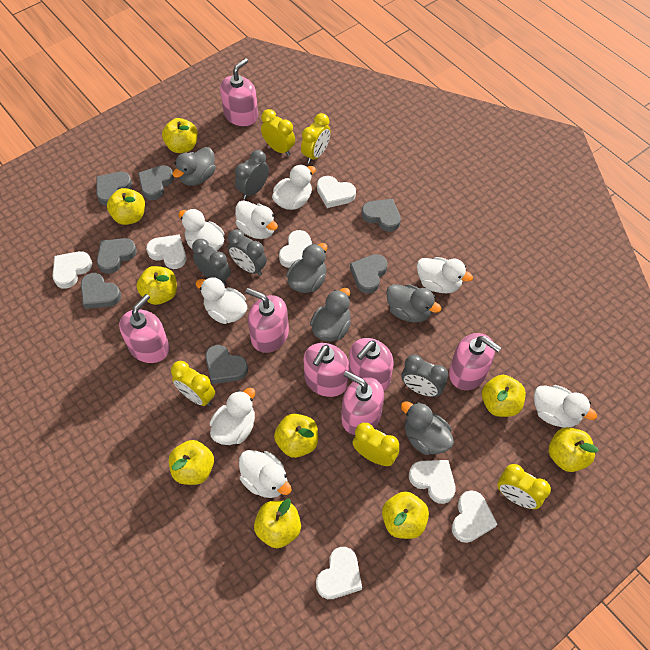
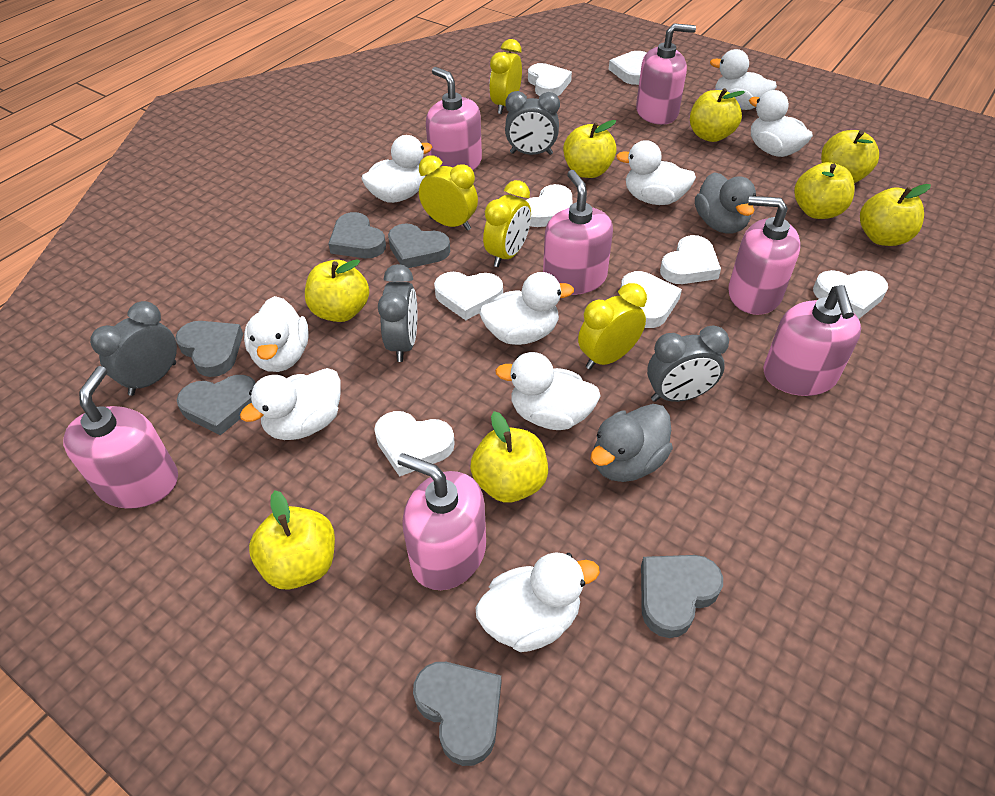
grey duck: [173,147,216,186] [286,243,327,293] [310,288,351,341] [386,284,441,323] [401,401,454,455] = 5 -> [591,404,673,482] [695,172,756,234] = 2
grey heart: [81,273,121,309] [96,172,132,206] [97,238,137,274] [138,165,174,200] [205,345,248,384] [350,254,388,294] [362,199,401,232] = 7 -> [175,321,243,377] [177,375,256,435] [328,212,386,258] [388,223,450,268] [413,662,501,766] [641,555,723,638] = 6
white duck: [178,209,224,250] [195,277,247,324] [210,388,255,445] [235,200,278,239] [239,450,292,498] [272,165,316,210] [417,257,473,294] [534,385,597,428] = 8 -> [240,368,341,440] [244,296,309,372] [361,135,432,203] [475,552,600,652] [480,272,574,345] [495,352,601,430] [616,140,696,205] [710,49,777,110] [749,90,813,157] = 9
white heart: [52,251,92,289] [146,234,186,269] [279,230,312,268] [316,547,362,599] [317,176,356,208] [409,460,456,504] [452,490,497,543] = 7 -> [374,411,455,477] [434,272,503,320] [526,184,573,227] [528,63,572,96] [609,51,647,85] [621,271,682,328] [660,235,721,284] [813,270,888,319] = 8
yellow apple: [107,188,145,225] [137,266,177,305] [162,118,198,153] [169,440,214,485] [254,499,301,548] [274,414,318,458] [382,491,429,539] [482,375,526,417] [549,427,599,472] = 9 -> [249,490,335,590] [305,259,369,322] [470,411,548,503] [563,120,617,178] [690,88,745,142] [794,162,855,219] [821,130,879,183] [860,184,931,246] = 8
yellow clock: [171,361,215,406] [261,109,295,156] [301,113,331,164] [353,423,399,466] [497,464,551,509] = 5 -> [419,155,478,231] [483,180,531,267] [489,39,522,114] [578,283,647,370] = 4

